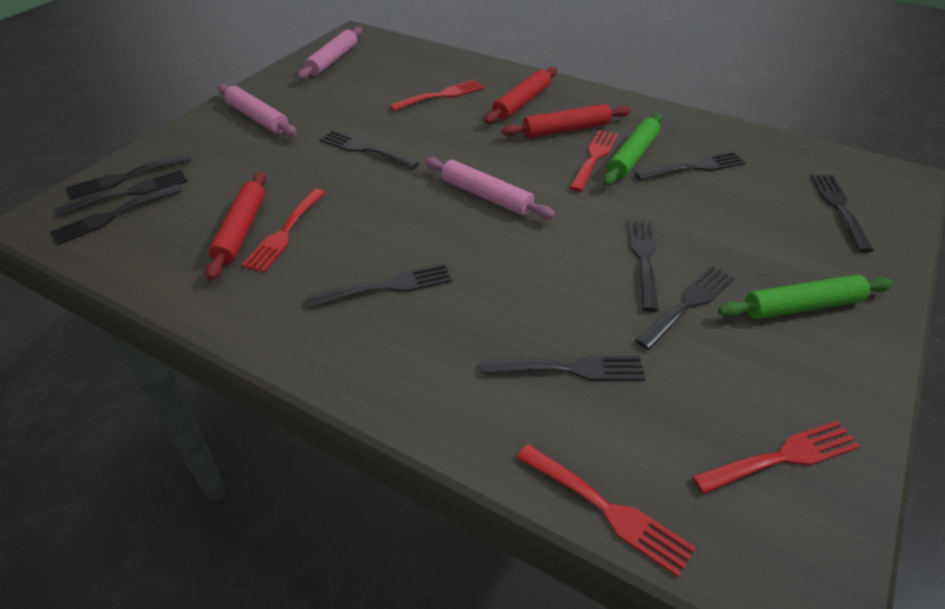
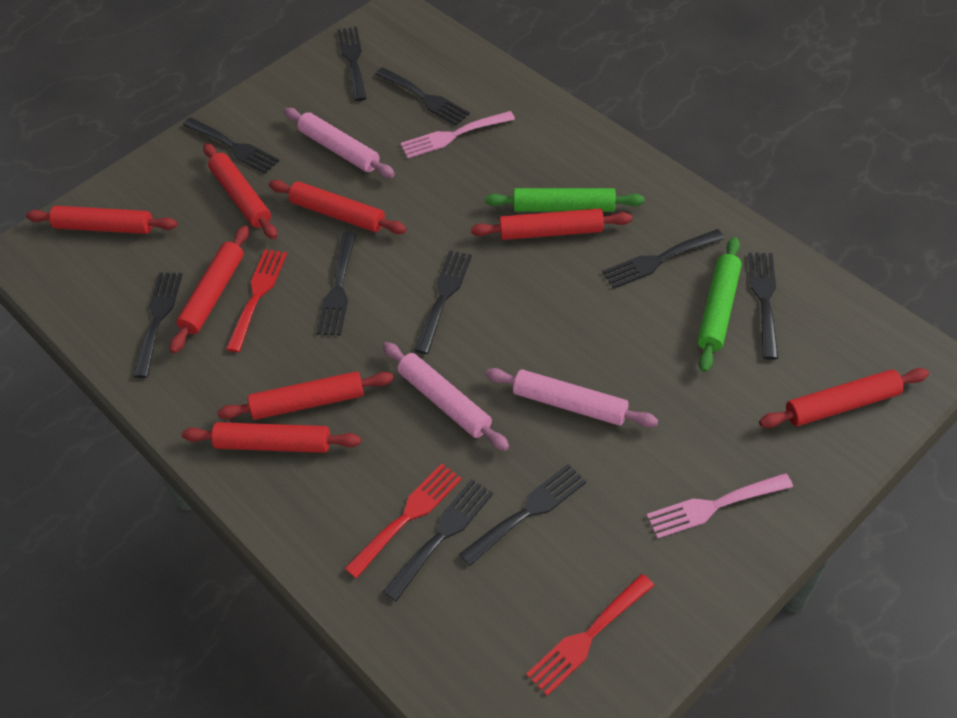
pink fork: none = 0 -> [400,111,515,158] [647,473,793,539] = 2
red fork: [242,189,325,272] [389,80,484,111] [516,444,696,577] [569,130,618,192] [692,421,861,494] = 5 -> [226,249,287,352] [344,464,462,579] [526,574,654,696] = 3
red rolling pin: [206,172,266,280] [484,67,557,124] [501,104,631,138] = 3 -> [26,206,178,234] [170,226,249,353] [182,422,361,453] [203,143,277,239] [217,371,394,420] [269,180,407,234] [471,208,632,240] [759,368,929,428] = 8

